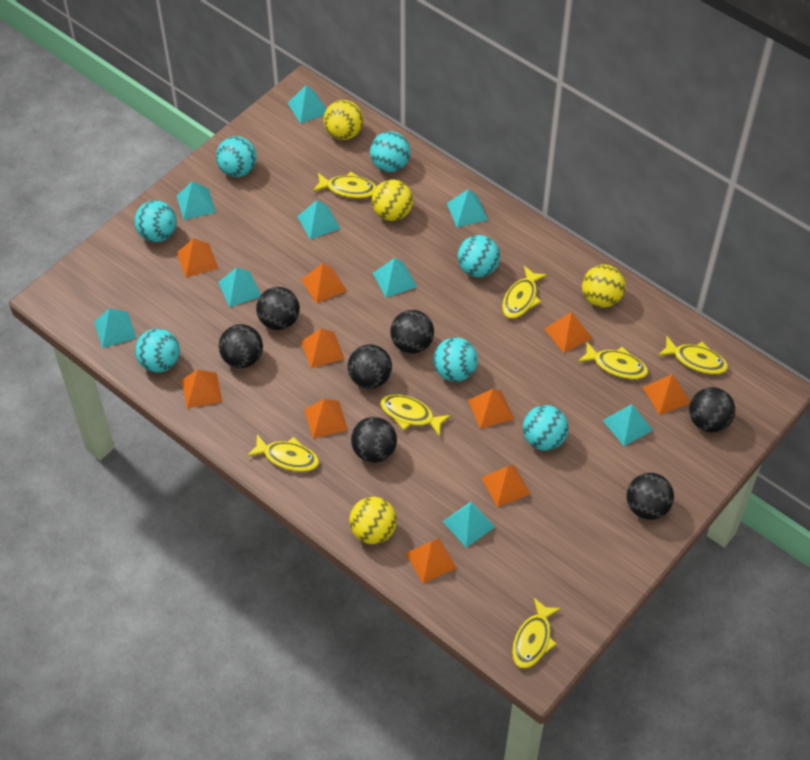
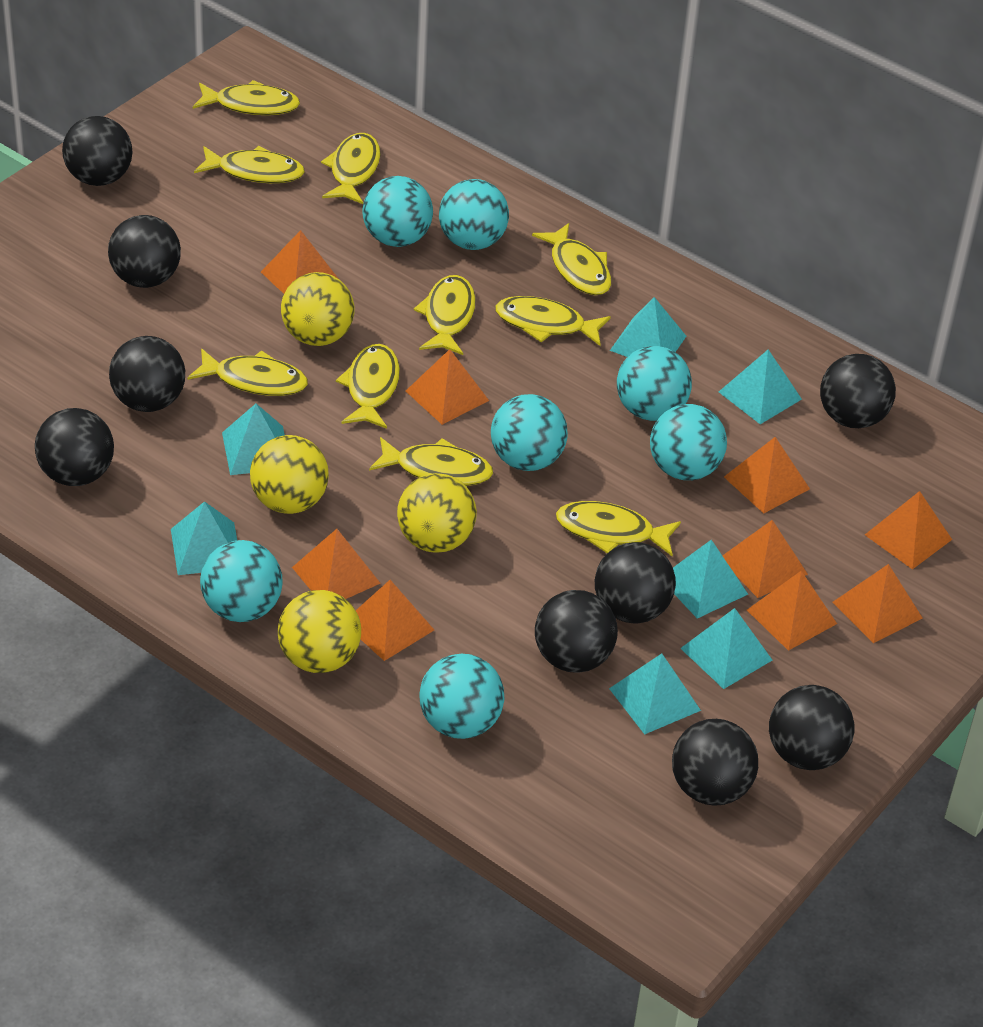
black ball: [219,324,263,368] [256,287,300,330] [348,344,392,389] [351,417,397,463] [390,310,434,354] [627,473,674,520] [689,387,735,433] = 7 -> [35,408,114,486] [62,116,132,186] [108,215,181,288] [109,336,185,412] [535,590,618,673] [595,542,676,624] [672,719,758,806] [769,685,854,770] [820,354,896,428] = 9
orange pyramid: [177,238,218,278] [182,370,222,409] [301,263,347,304] [301,329,345,368] [304,399,348,439] [405,538,457,584] [468,389,514,429] [481,465,530,507] [545,312,592,353] [643,374,690,415] = 10 -> [261,230,338,294] [292,529,381,599] [356,580,434,661] [406,349,489,425] [722,520,808,598] [724,437,810,513] [747,571,837,651] [833,564,922,643] [865,491,952,569] = 9
turquoise pyramid: [94,308,136,348] [177,181,216,220] [218,267,261,307] [288,85,326,124] [297,200,341,240] [373,258,417,298] [442,501,495,548] [447,189,488,227] [603,404,653,446] = 9 -> [171,501,237,575] [222,404,285,475] [609,654,701,735] [610,297,686,357] [673,540,748,619] [680,608,772,689] [719,349,802,424] = 7
yellow fish: [247,434,319,472] [313,172,377,199] [380,394,451,437] [502,266,547,319] [512,598,561,669] [578,342,648,380] [657,336,728,375] = 7 -> [188,348,308,396] [193,80,300,115] [194,146,305,183] [321,133,381,204] [336,344,400,429] [369,437,493,486] [414,275,476,355] [495,296,611,346] [532,223,611,295] [556,501,681,556] = 10

